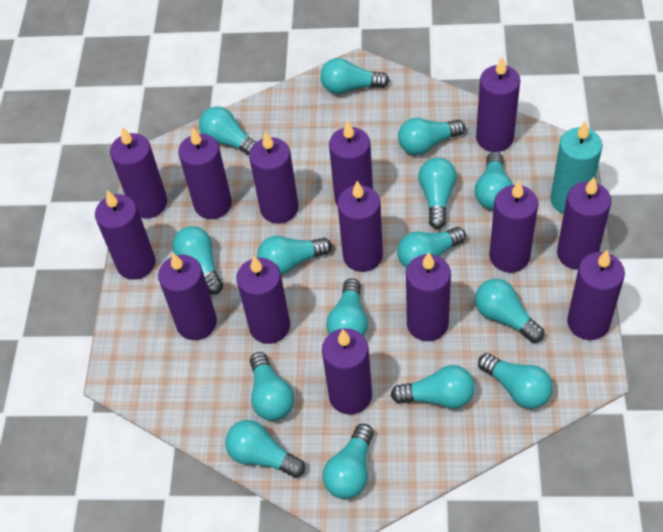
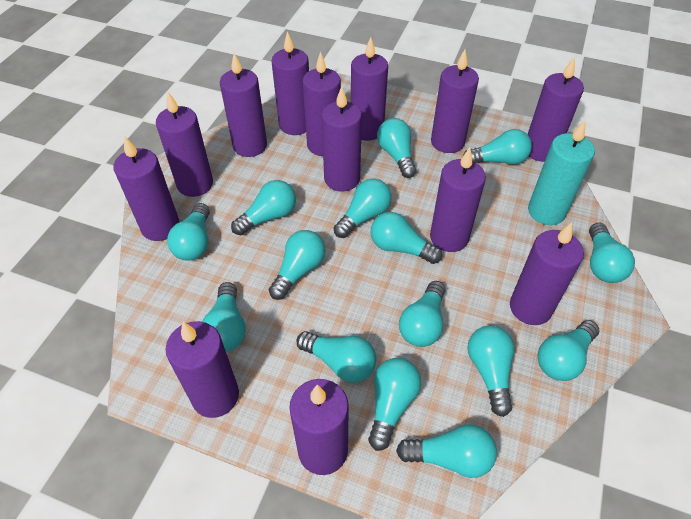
purple candle: [95,190,155,280] [110,127,167,218] [158,253,217,340] [178,128,232,219] [236,256,290,344] [249,131,299,224] [322,328,372,415] [329,120,373,206] [337,181,383,272] [406,252,451,341] [476,57,520,152] [489,181,538,273] [557,177,611,270] [567,250,625,340] = 14 -> [114,135,179,241] [156,92,213,197] [165,321,239,418] [220,53,267,157] [271,31,309,135] [289,379,349,475] [303,52,341,156] [322,86,362,192] [351,37,388,141] [430,147,486,252] [431,49,479,153] [510,222,584,325] [528,58,584,162] = 13

